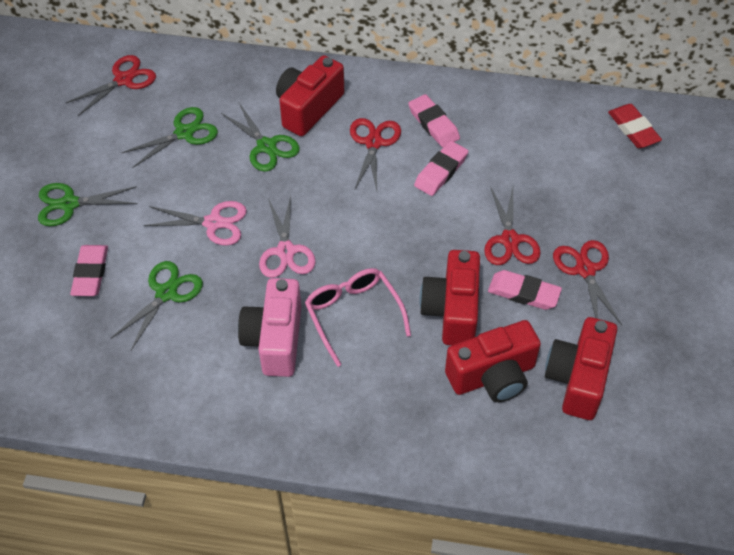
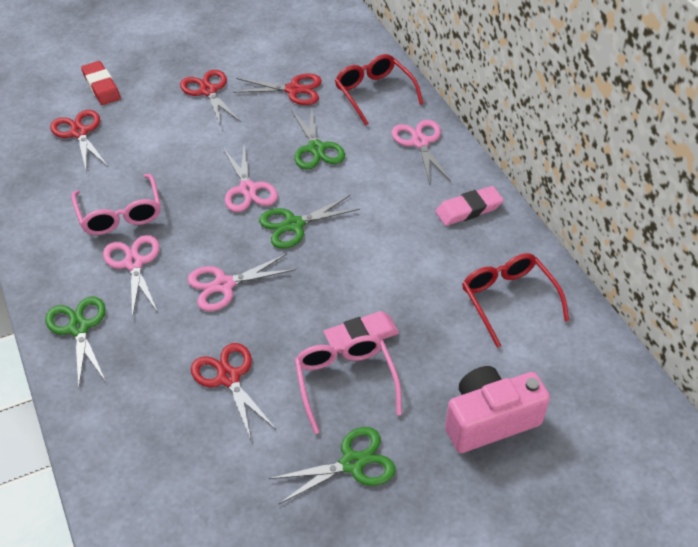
pink eraser: [70,245,108,296] [408,94,460,147] [414,141,468,196] [488,270,562,310] = 4 -> [323,311,399,354] [435,186,503,226] = 2
pink glasses: [305,268,411,367] = 1 -> [71,174,161,235] [295,335,402,434] = 2
pink scissors: [144,201,247,246] [259,196,316,278] = 2 -> [103,235,160,318] [187,254,296,311] [223,146,278,212] [392,120,451,184] = 4
red camera: [276,55,344,136] [419,250,480,345] [445,320,541,402] [545,317,617,420] = 4 -> none = 0
red glasses: none = 0 -> [335,54,423,126] [462,253,569,348] = 2

